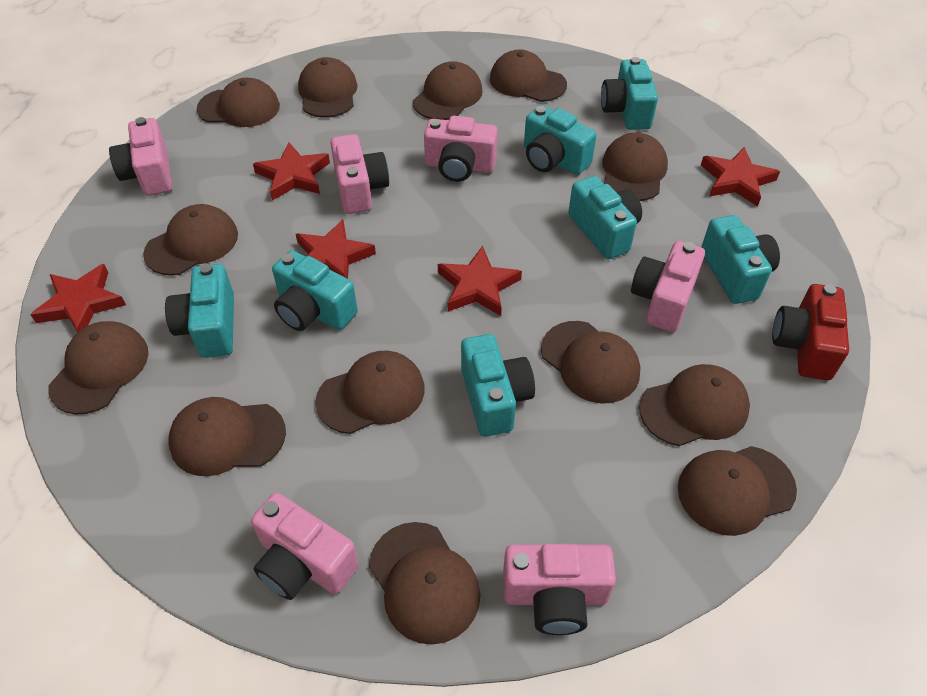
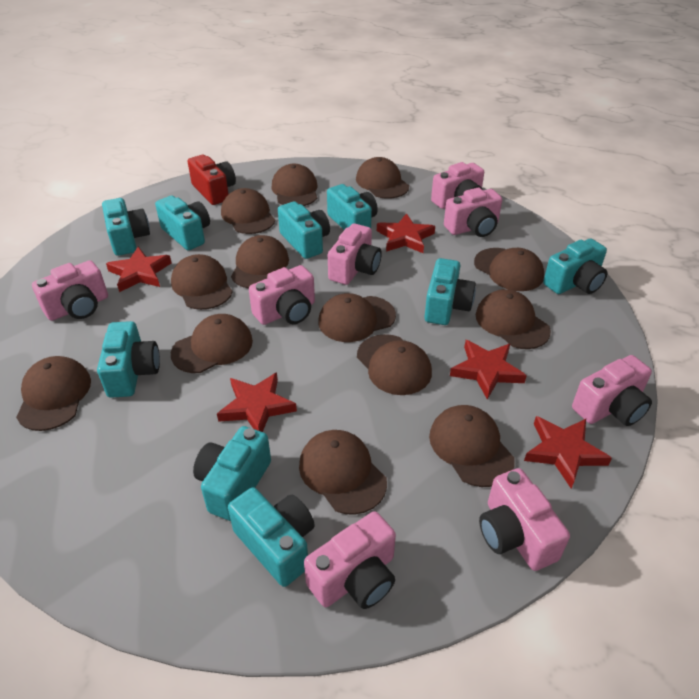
pink camera: [109,117,172,196] [251,493,359,600] [330,134,389,214] [424,116,498,182] [503,544,616,635] [631,241,705,332] = 6 -> [32,260,108,321] [249,265,315,325] [304,511,396,609] [328,223,382,285] [431,162,484,209] [444,188,502,237] [479,468,570,571] [572,355,652,426] = 8
turquoise camera: [165,264,234,358] [272,250,358,331] [461,334,535,437] [524,105,597,175] [568,176,642,259] [601,57,658,130] [701,215,780,304] = 7 -> [97,321,160,398] [102,198,150,256] [155,196,210,250] [193,426,271,521] [228,487,315,587] [278,201,330,259] [327,184,378,230] [424,258,476,325] [543,239,607,294] = 9

